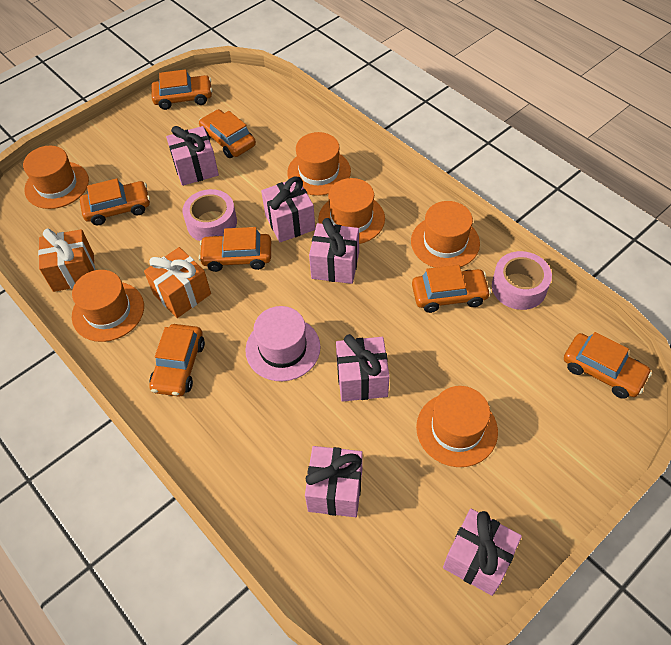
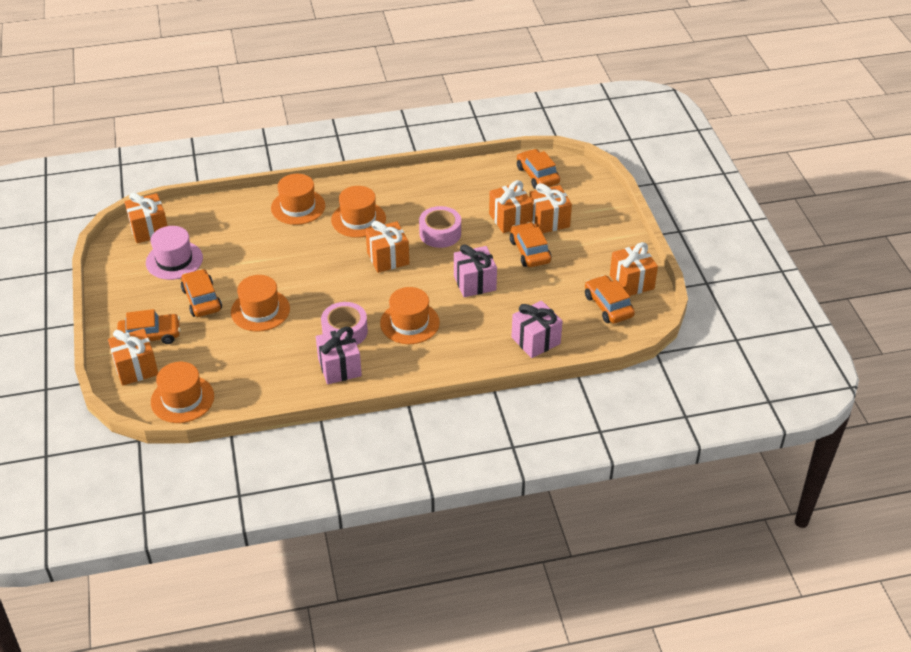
orange car: [80,178,150,225] [149,324,205,397] [151,69,212,110] [199,109,256,158] [199,227,271,272] [412,265,491,313] [564,332,652,399] = 7 -> [117,309,180,344] [181,269,222,317] [510,222,552,267] [517,149,560,189] [585,275,635,324] = 5
orange gift: [38,229,95,292] [144,247,211,318] = 2 -> [108,328,158,386] [124,193,167,243] [366,221,409,273] [489,180,533,233] [529,183,572,233] [610,242,658,296] = 6
orange hat: [23,146,89,209] [72,270,144,342] [287,132,351,196] [318,178,385,244] [411,201,480,268] [416,386,498,467] = 6 -> [151,362,214,423] [231,275,290,331] [271,174,325,225] [331,186,386,238] [380,287,440,344] = 5
pink gift: [166,126,219,186] [261,177,315,242] [305,446,363,517] [309,218,359,284] [336,334,390,402] [443,509,522,596] = 6 -> [316,327,362,384] [454,245,497,297] [511,301,563,358] = 3

